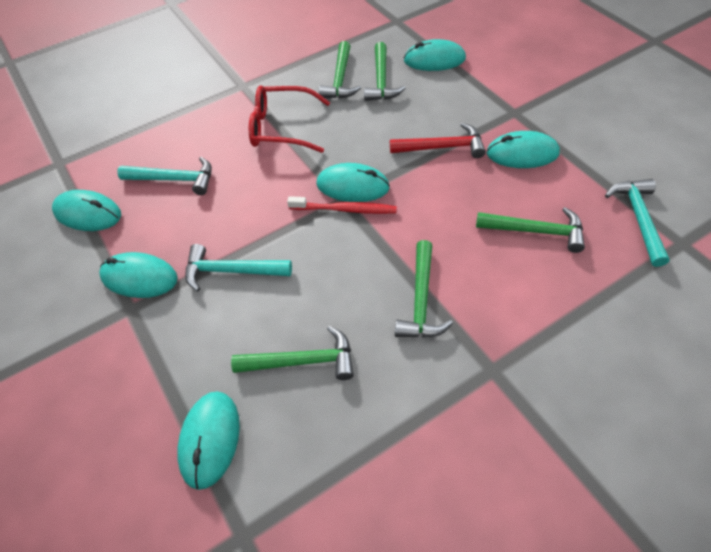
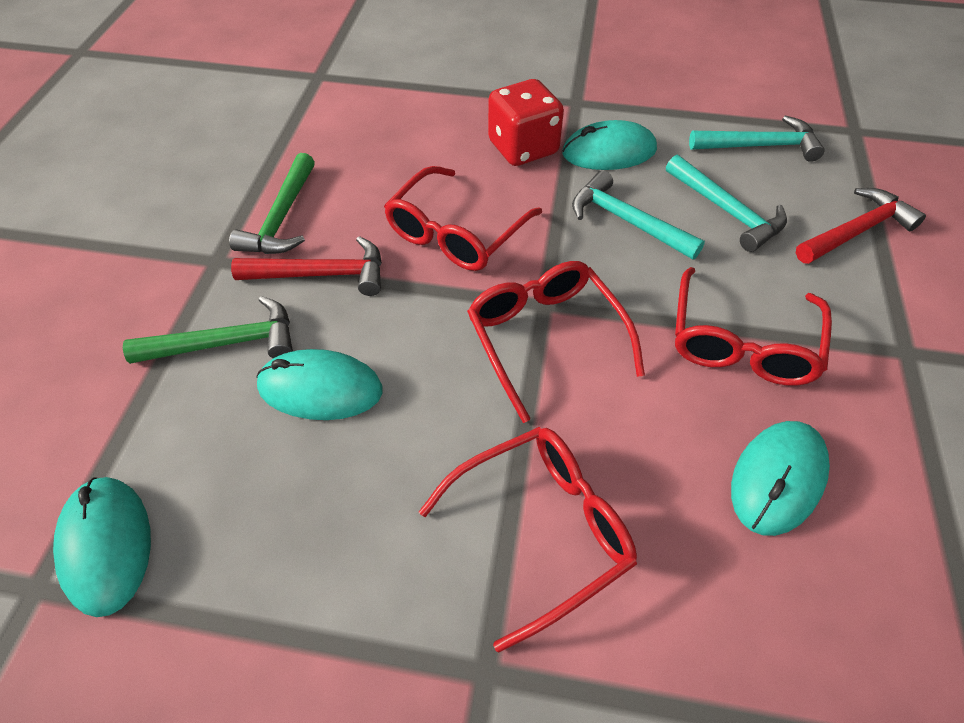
green hammer: [231,326,354,380] [319,41,361,99] [364,42,405,101] [395,240,453,338] [476,207,585,253] = 5 -> [123,296,293,364] [229,153,315,254] = 2
red dice: none = 0 -> [488,79,564,166] = 1
red glasses: [249,85,330,153] = 1 -> [384,166,542,271] [419,427,637,653] [467,261,645,423] [675,267,832,386] = 4
red hammer: [390,123,486,158] = 1 -> [231,236,382,296] [796,188,926,264] = 2
red toothbrush: [287,196,397,214] = 1 -> none = 0
turquoise mouse: [52,190,121,231] [99,252,178,298] [177,391,240,490] [317,163,390,202] [404,39,466,71] [487,131,560,168] = 6 -> [53,477,151,617] [256,349,382,420] [562,120,657,170] [731,421,830,536] = 4

